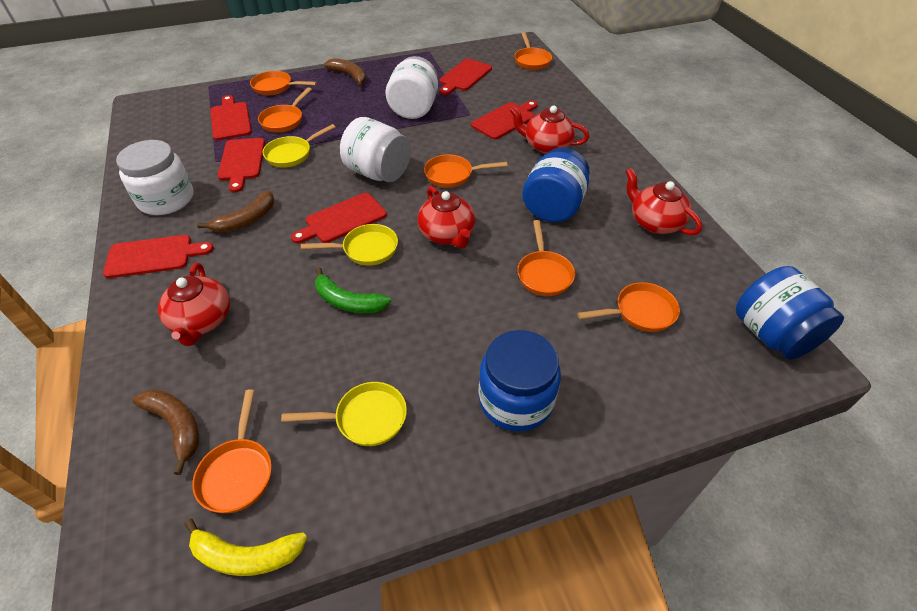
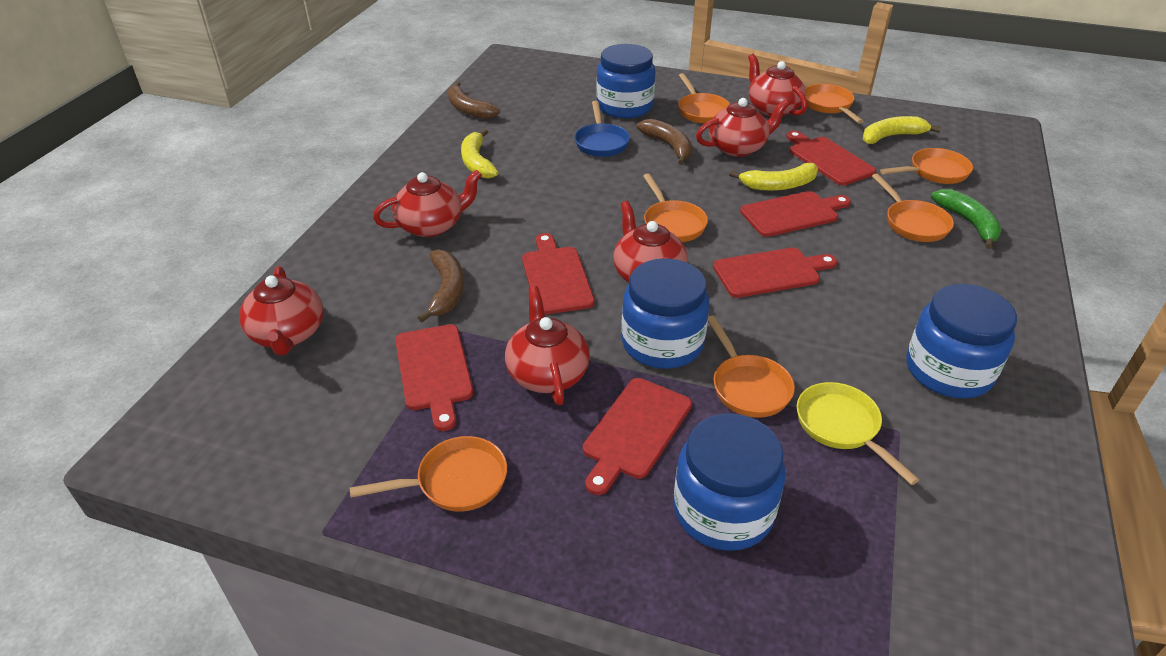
blue jar: [478,330,561,432] [522,147,590,223] [736,266,844,360] = 3 -> [596,44,656,118] [621,258,710,369] [673,413,785,551] [907,284,1017,398] = 4
blue pan: none = 0 -> [574,101,630,157] = 1
red teapot: [158,263,230,346] [417,186,475,249] [510,105,589,154] [625,168,702,235] = 4 -> [239,266,324,356] [373,170,482,237] [505,286,590,405] [613,201,687,283] [696,98,789,157] [748,54,807,116] = 6
white jar: [116,140,194,215] [340,117,411,182] [386,56,438,119] = 3 -> none = 0
yellow banana: [185,519,307,576] = 1 -> [461,129,498,178] [729,163,818,191] [863,116,941,144] = 3
yellow pan: [263,124,335,167] [281,382,407,446] [301,224,398,266] = 3 -> [797,382,920,485] = 1

